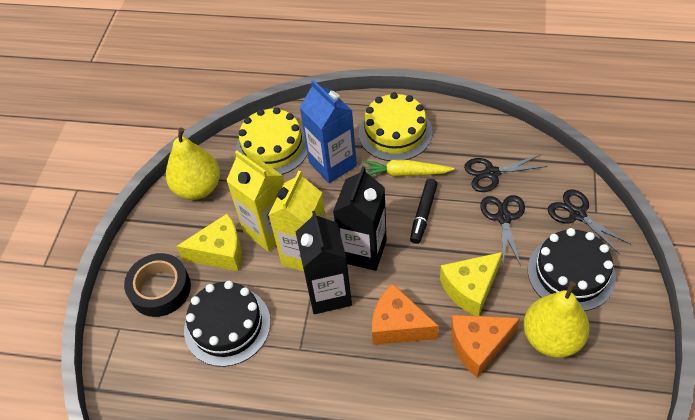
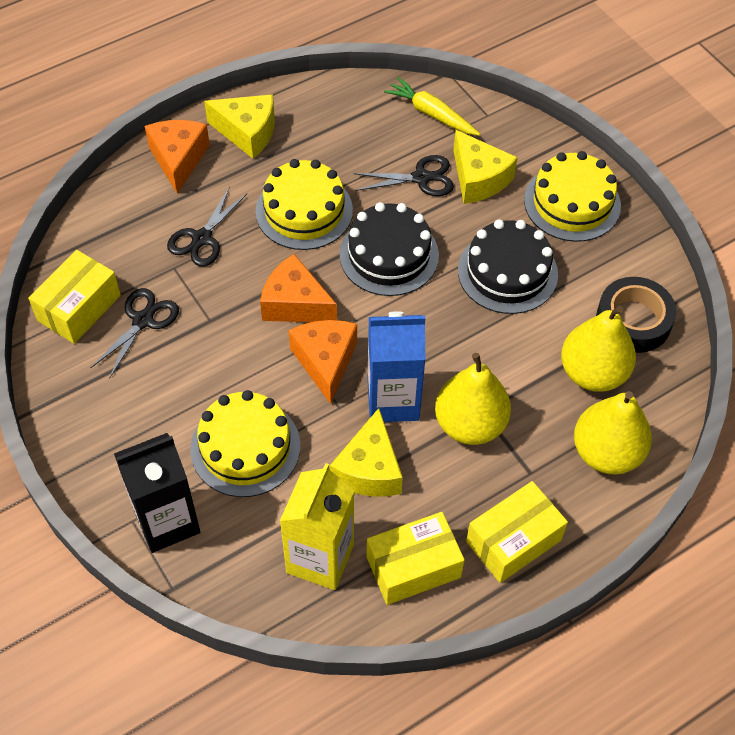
black carton: [296,211,352,314] [333,166,387,271] = 2 -> [114,433,200,553] = 1
black marker: [410,179,438,244] = 1 -> none = 0
orange cheese: [372,283,439,345] [451,315,520,378] = 2 -> [145,120,210,194] [260,254,337,322] [289,320,357,404] = 3
yellow box: none = 0 -> [28,250,121,344] [366,512,465,605] [466,481,568,583] = 3
yellow cake: [236,107,308,175] [358,92,433,161] = 2 -> [190,390,300,497] [256,159,353,250] [524,151,621,242] = 3
yellow carton: [226,151,284,252] [269,171,326,271] = 2 -> [280,463,355,590] = 1
yellow cheese: [176,213,242,271] [440,252,502,316] = 2 -> [204,94,275,159] [330,408,403,496] [453,130,518,204] = 3
yellow pear: [166,128,220,200] [524,281,589,358] = 2 -> [435,353,511,445] [561,306,636,392] [574,391,652,474] = 3

